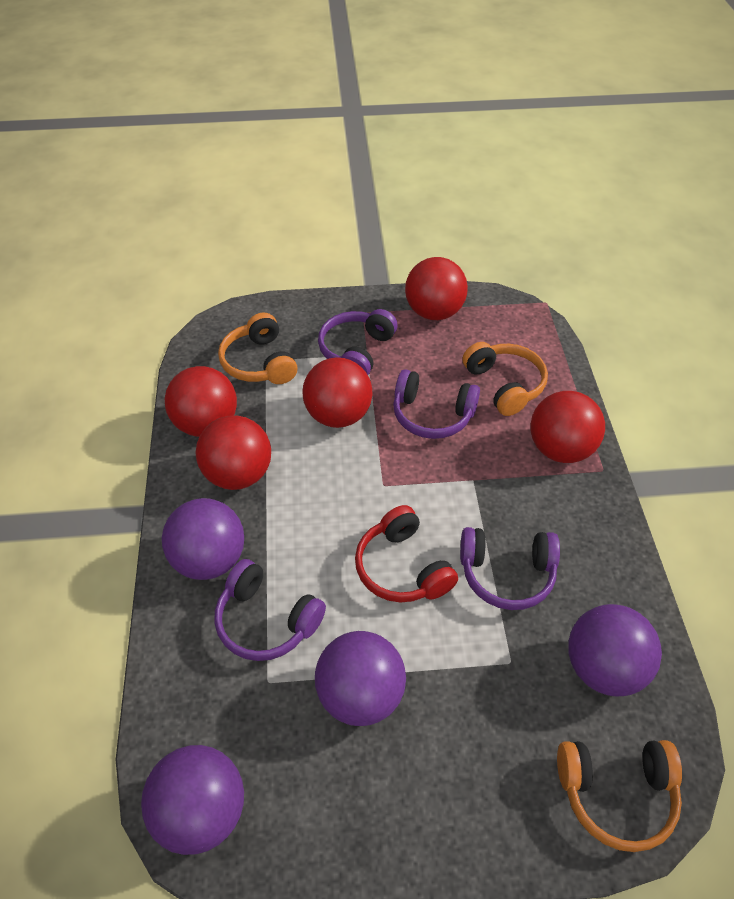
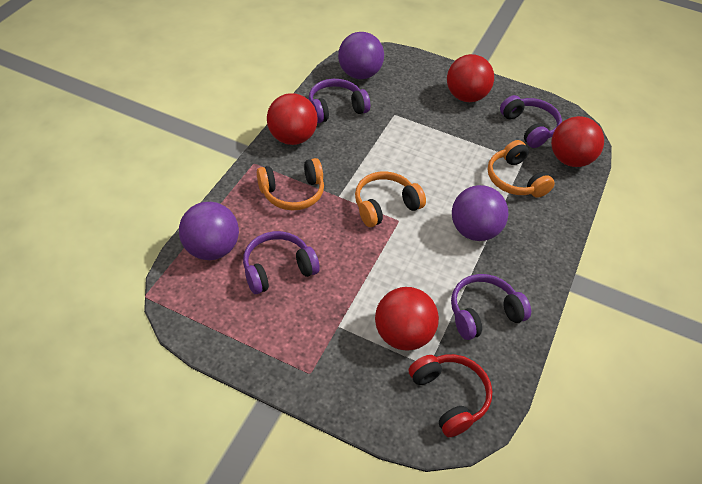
purple ball: [141,745,244,855] [162,498,244,580] [315,631,406,726] [568,604,662,696] = 4 -> [179,202,239,260] [338,32,384,79] [452,185,508,241] = 3
red ball: [165,366,237,437] [196,416,271,490] [302,358,373,428] [405,257,468,320] [531,391,605,463] = 5 -> [267,93,318,145] [375,287,439,351] [447,54,494,102] [551,116,604,167] = 4

